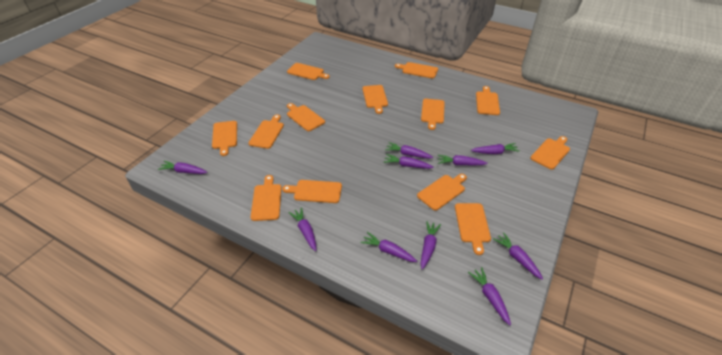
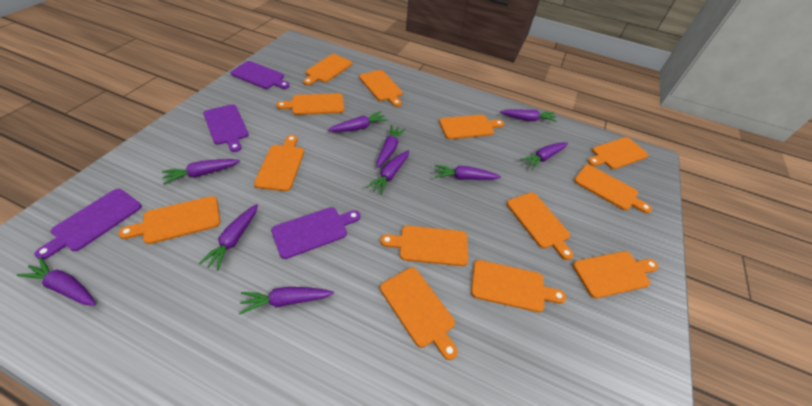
purple cutting board: none = 0 -> [34,189,142,260] [203,104,249,152] [231,61,290,89] [271,207,360,259] = 4

